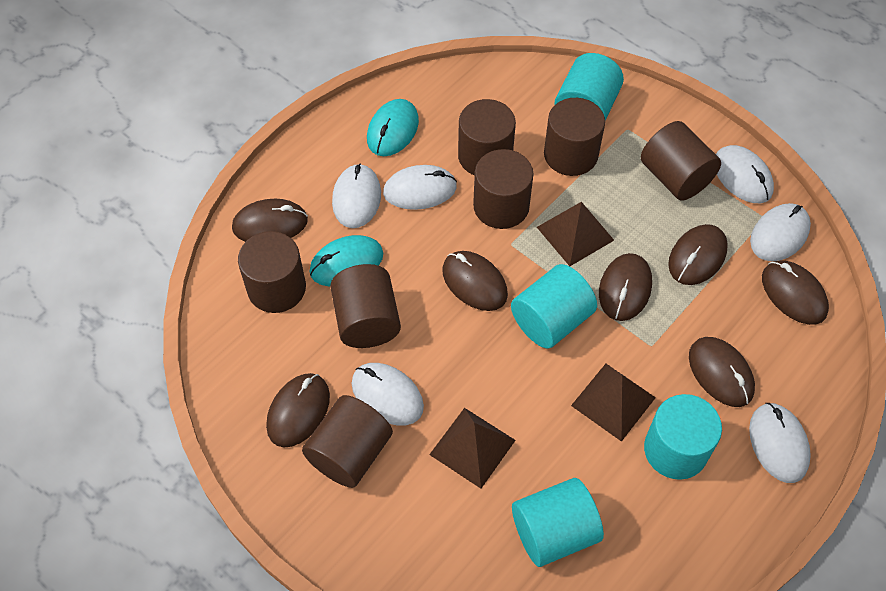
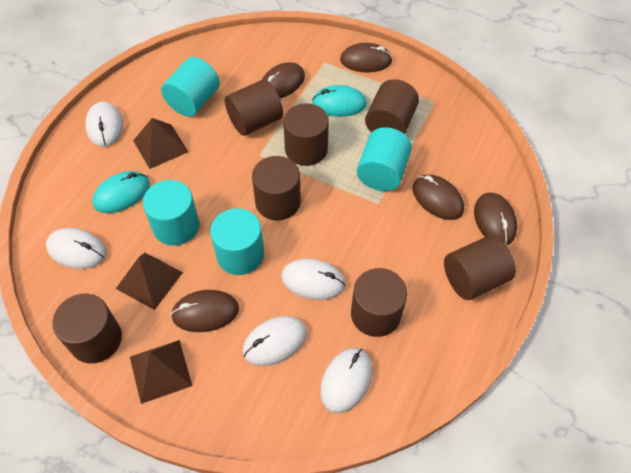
brown mouse: [232,199,308,242] [266,373,330,447] [442,251,508,311] [599,253,652,321] [668,224,728,285] [689,337,755,407] [762,261,829,325] = 7 -> [171,290,239,332] [262,62,305,98] [340,43,393,72] [412,174,464,220] [474,193,518,245] = 5
white mouse: [332,163,381,228] [352,363,424,426] [383,165,457,210] [716,145,774,203] [749,403,811,483] [750,203,811,261] = 6 -> [46,228,106,269] [85,102,123,147] [243,316,307,366] [281,259,346,300] [320,348,372,413] = 5

